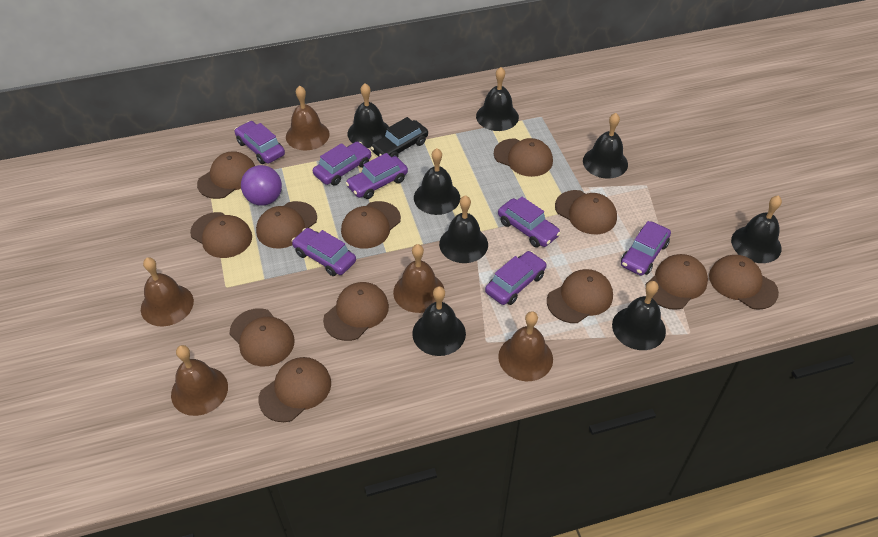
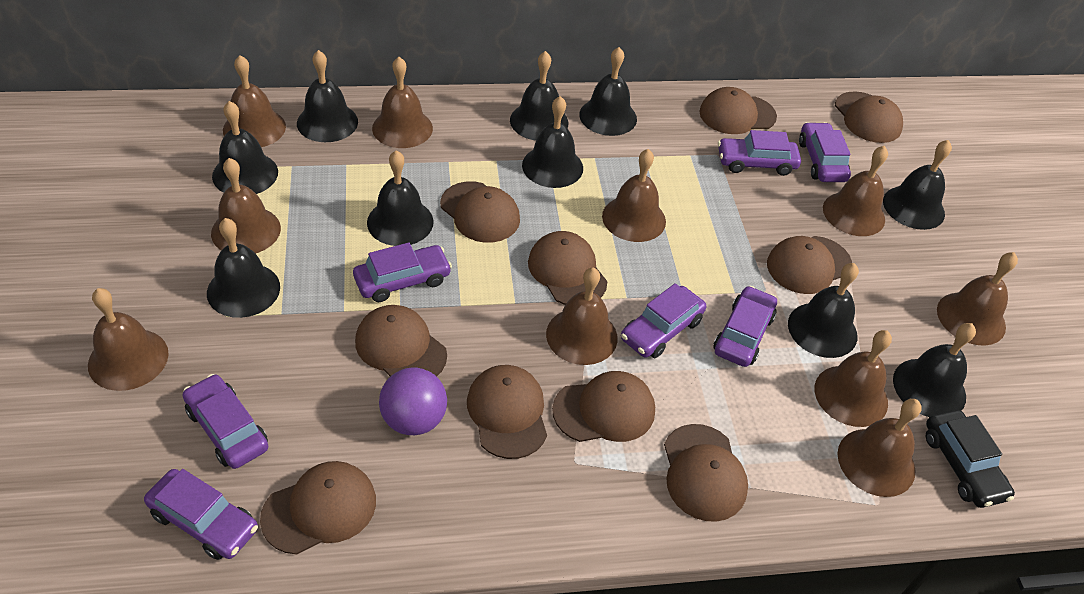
black bell: [347,83,389,148] [412,286,466,356] [414,148,460,215] [439,195,488,263] [476,67,519,131] [583,113,628,179] [612,281,666,350] [731,195,782,263] = 8 -> [207,218,280,318] [212,101,278,194] [297,50,358,142] [367,150,434,246] [510,51,568,141] [522,96,583,188] [579,47,637,136] [788,263,859,358] [883,140,952,230] [893,323,976,417] = 10
brown bell: [141,257,194,327] [171,345,228,416] [286,86,330,150] [393,244,444,313] [498,311,553,381] = 5 -> [88,288,169,391] [211,158,281,254] [223,55,286,147] [372,57,433,148] [546,267,618,365] [602,149,666,242] [814,330,892,427] [823,146,888,236] [837,399,922,497] [937,252,1018,345] = 10
brown cap: [190,212,252,258] [197,151,255,199] [230,308,295,367] [256,201,317,248] [259,357,331,422] [323,282,389,341] [341,201,401,249] [494,138,553,177] [547,269,613,323] [555,190,617,234] [646,254,708,310] [709,255,779,310] = 12 -> [260,461,376,555] [355,305,447,376] [440,181,520,243] [467,365,547,459] [528,231,608,305] [552,371,655,442] [664,424,748,522] [699,87,777,134] [767,236,852,294] [835,91,903,143] = 10

